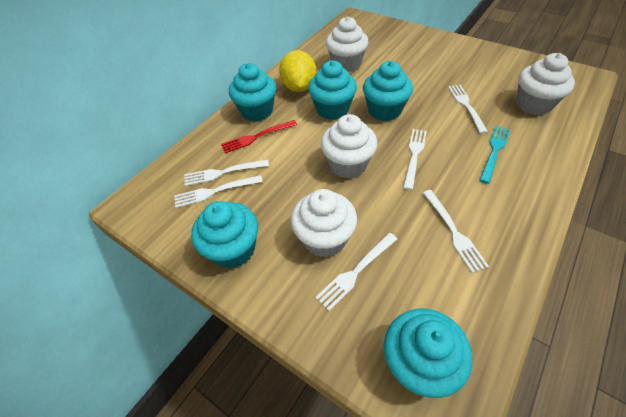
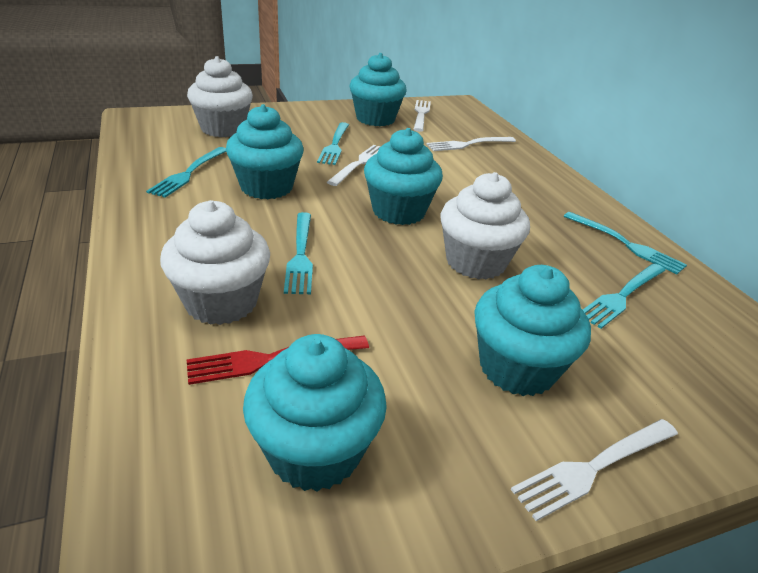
turquoise fork: [480,125,510,184] = 1 -> [146,147,226,198] [284,212,313,294] [317,122,349,165] [564,212,687,274] [583,263,665,329] = 5
white cupcake: [291,189,357,257] [321,114,377,178] [326,17,369,72] [516,53,575,115] = 4 -> [160,200,270,325] [187,56,253,137] [441,172,530,280] = 3
white fork: [174,175,263,208] [184,160,269,186] [315,233,397,311] [403,129,427,190] [423,190,489,273] [448,85,488,134] = 6 -> [327,145,380,186] [414,100,431,132] [426,137,516,151] [511,419,678,521] = 4
yellow lemon: [279,50,316,92] = 1 -> none = 0

